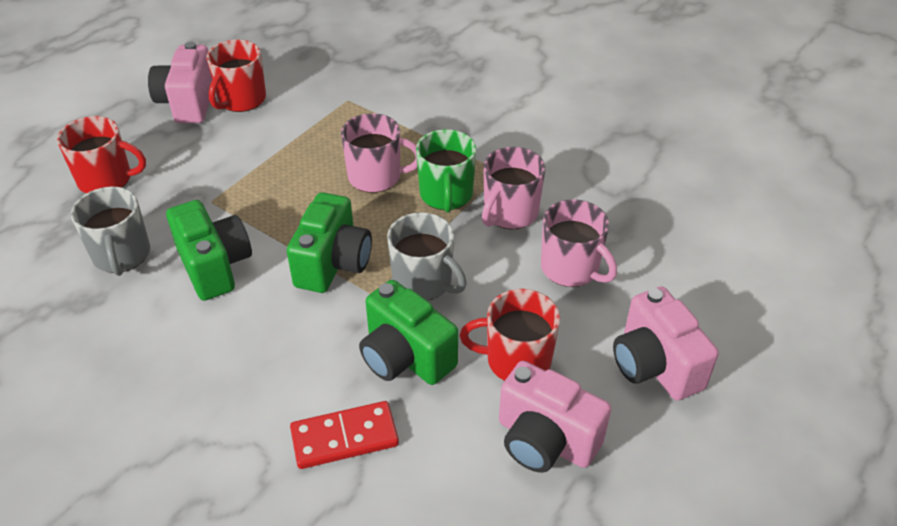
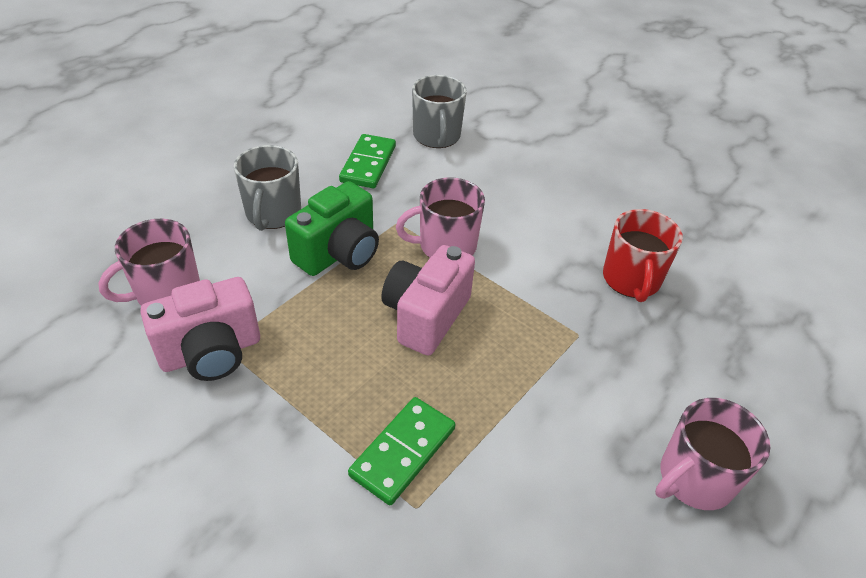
green camera: [166,200,252,301] [287,192,372,293] [359,280,458,385] = 3 -> [285,181,379,276] = 1
green domino: none = 0 -> [339,134,396,188] [348,397,455,505] = 2
green mug: [416,129,476,213] = 1 -> none = 0
pink camera: [148,42,212,123] [499,361,611,473] [613,286,719,400] = 3 -> [140,277,260,381] [381,245,475,356] = 2
red domino: [290,401,399,469] = 1 -> none = 0
red mug: [57,116,146,194] [206,40,266,112] [460,289,560,381] = 3 -> [603,209,683,302] = 1

